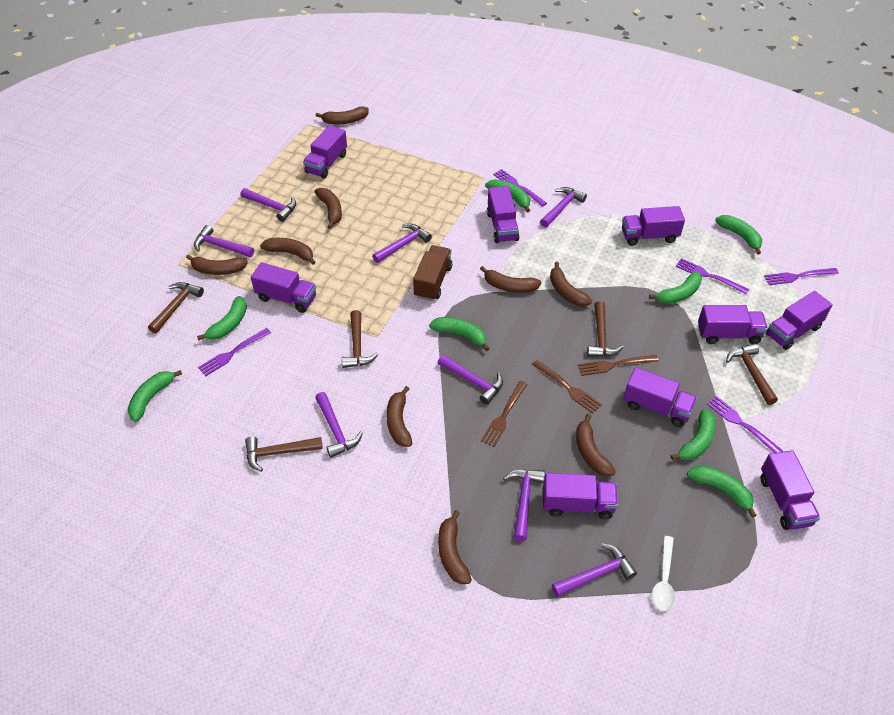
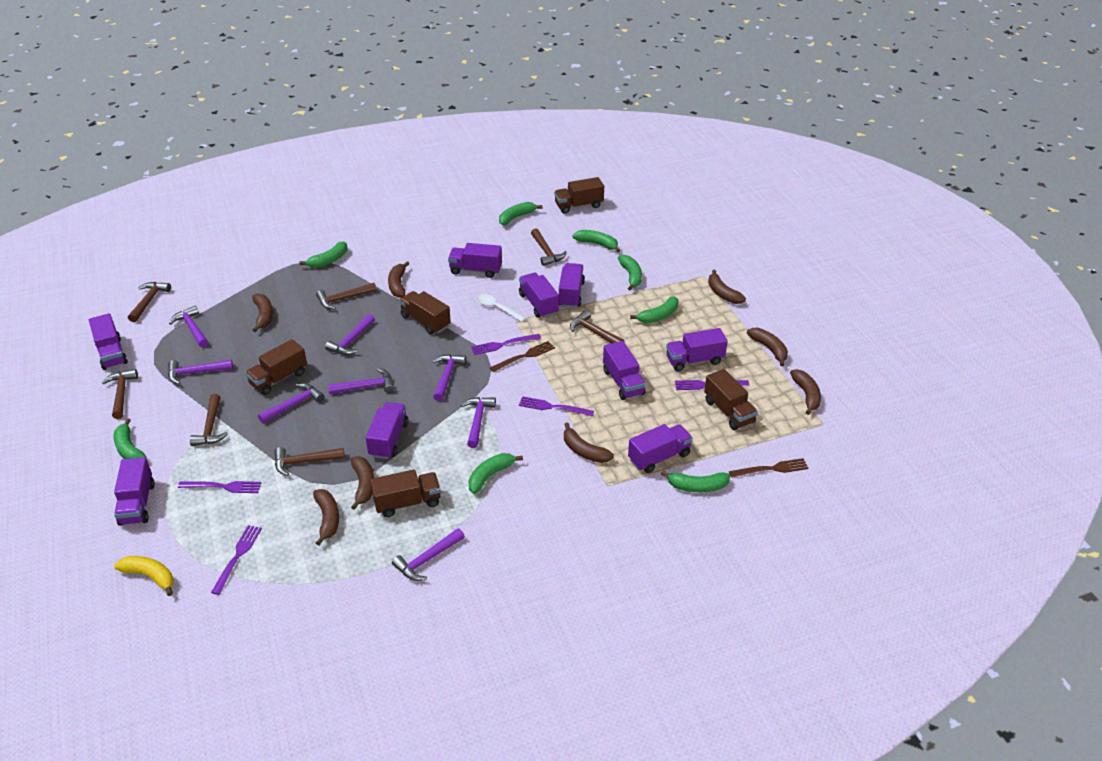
brown banana: [186,254,248,275] [260,238,315,265] [315,188,342,229] [316,106,369,124] [386,386,412,447] [438,510,472,584] [480,266,541,293] [550,262,592,306] [576,414,616,476] = 9 -> [252,293,273,332] [313,489,339,545] [351,456,374,510] [388,261,410,298] [564,422,614,463] [708,269,746,304] [747,328,788,366] [790,369,821,415] = 8
brown fork: [481,381,528,447] [532,360,602,414] [578,355,659,376] = 3 -> [490,341,555,372] [729,458,809,478] = 2
brown hammer: [148,282,204,334] [245,436,323,472] [342,310,379,368] [587,301,624,357] [726,343,778,405] = 5 -> [102,369,138,419] [128,282,171,322] [190,394,228,446] [275,447,345,476] [316,283,377,310] [531,229,567,266] [570,310,624,343] = 7
brown truck: [413,245,452,301] = 1 -> [245,339,307,395] [370,469,441,517] [399,291,451,335] [554,177,604,214] [704,369,758,430] = 5
yellow banana: none = 0 -> [114,556,174,596] = 1

